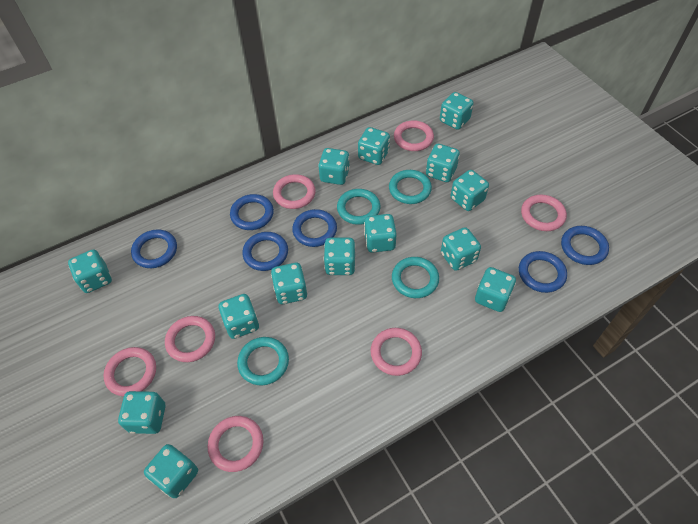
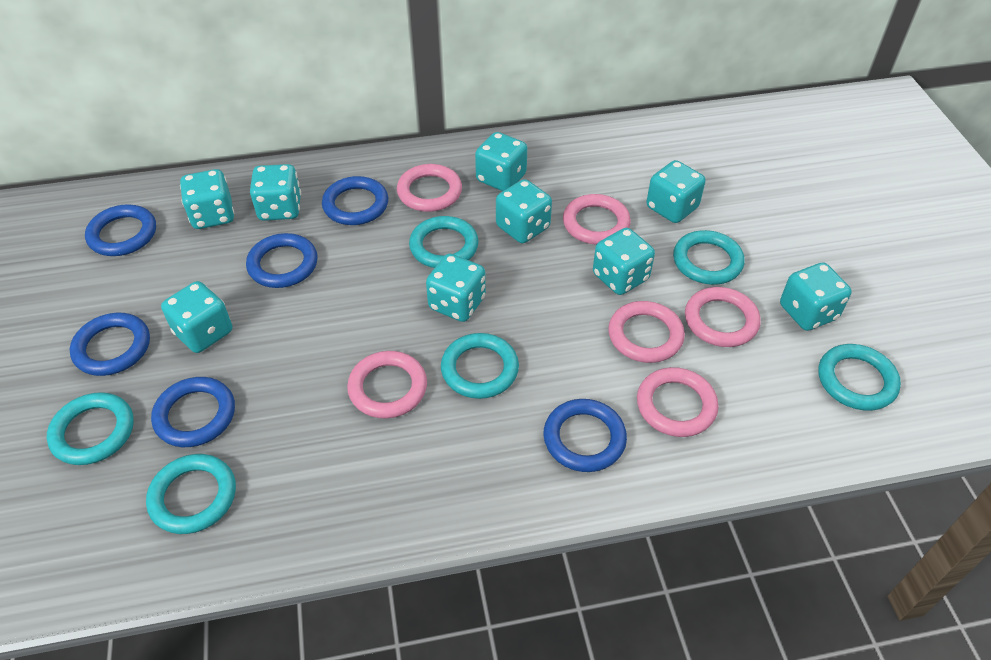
pink ring: [103,347,156,396] [165,316,215,362] [208,416,264,472] [273,174,316,209] [370,328,422,376] [394,120,434,151] [521,195,567,231] = 7 -> [347,351,427,418] [397,164,462,212] [563,194,631,245] [608,301,685,363] [637,367,718,437] [685,287,761,347] = 6
turquoise dice: [68,249,112,293] [118,391,165,434] [144,444,198,498] [219,294,259,339] [271,263,307,304] [318,148,350,185] [324,238,356,275] [358,127,390,165] [364,214,397,253] [426,144,460,182] [440,92,474,130] [441,227,481,271] [451,170,489,211] [475,267,516,312] = 14 -> [161,281,232,353] [180,169,234,229] [250,164,301,221] [426,254,486,322] [475,132,528,191] [496,179,552,243] [593,228,655,295] [647,160,706,223] [780,263,852,331] = 9
turquoise ring: [237,337,289,385] [337,189,381,225] [389,170,432,204] [392,257,439,298] = 4 -> [47,392,134,465] [146,454,236,534] [409,216,479,268] [441,333,519,399] [673,230,745,285] [819,344,901,411] = 6

